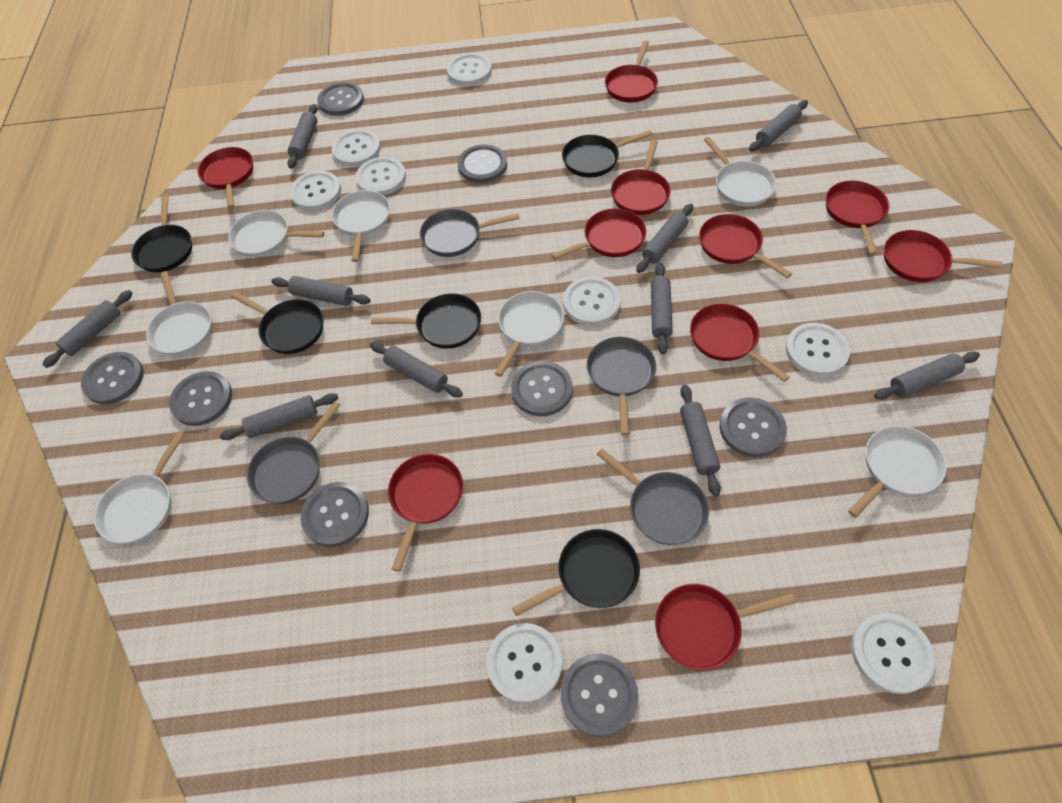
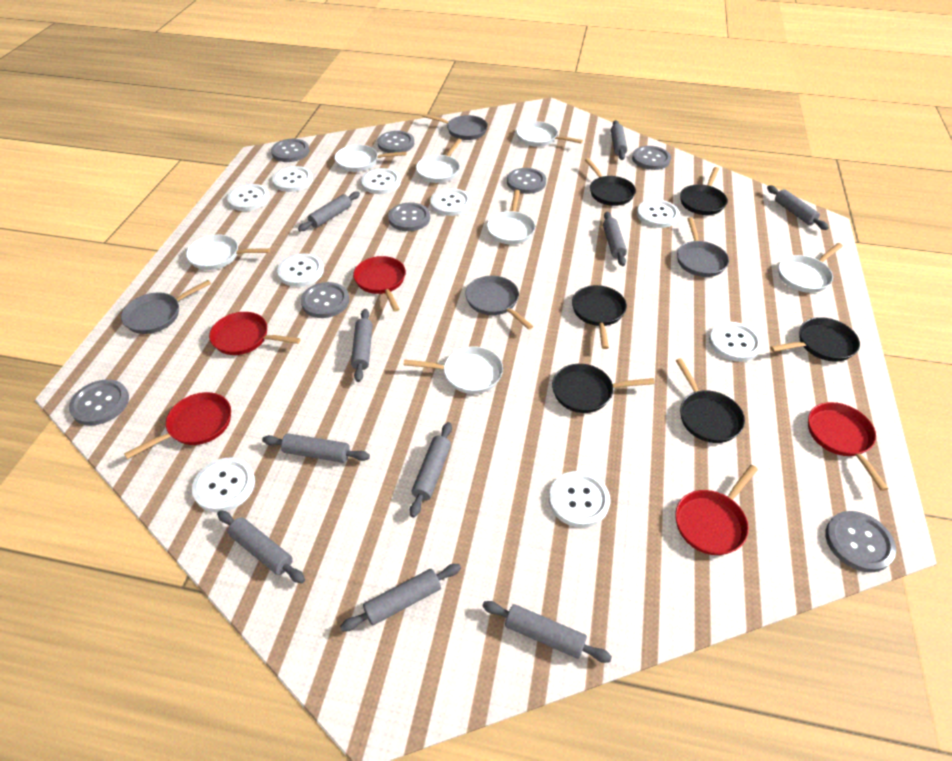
black pan: [131,194,192,273] [231,292,324,354] [371,294,481,349] [512,529,640,616] [562,130,652,177] = 5 -> [552,364,655,413] [572,285,627,349] [585,158,636,206] [675,358,745,443] [680,167,727,215] [770,317,860,362] = 6
red pan: [197,147,253,208] [388,454,463,572] [551,208,646,260] [605,40,658,103] [611,140,671,215] [655,584,795,670] [690,304,790,382] [699,214,792,278] [825,181,890,255] [884,230,1003,282] = 10 -> [124,392,231,459] [209,312,301,355] [353,256,406,312] [675,465,758,555] [808,402,888,491] = 5
white button: [290,171,341,210] [332,130,381,166] [356,157,406,195] [447,53,492,86] [487,623,562,703] [563,277,620,325] [785,323,850,376] [851,613,935,694] = 8 -> [192,458,255,513] [227,184,270,211] [272,166,313,192] [277,253,324,287] [361,168,401,194] [430,188,471,216] [549,471,610,528] [637,199,680,228] [709,322,762,362] = 9

